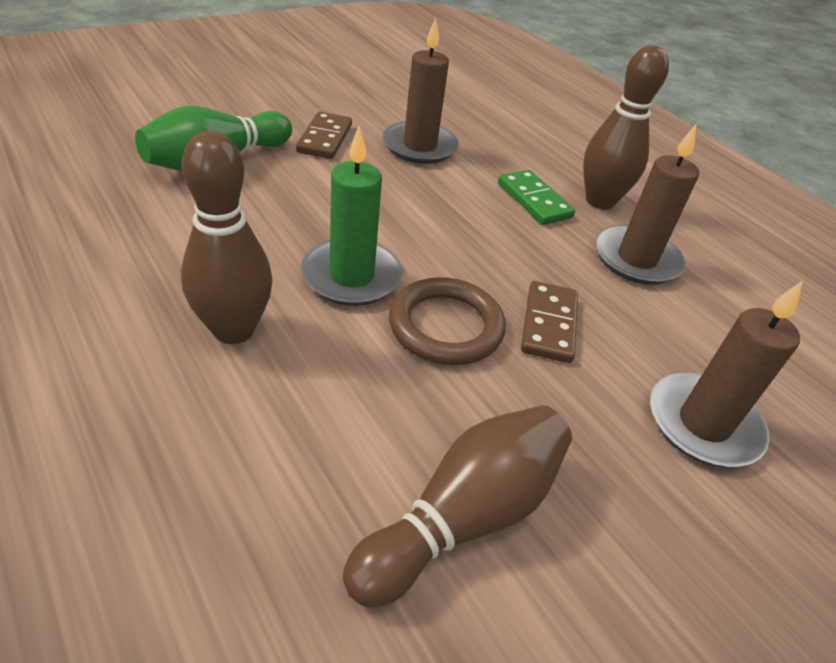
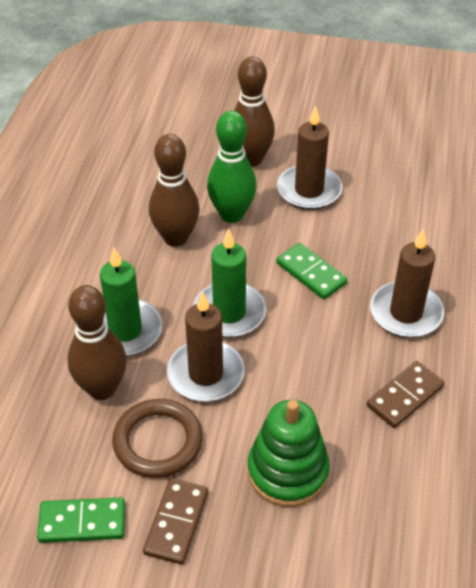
green candle: [301,126,403,306] = 1 -> [100,247,162,356] [193,229,266,338] = 2
green domino: [498,170,575,225] = 1 -> [37,497,125,543] [276,243,347,299] = 2
green stacking toy: none = 0 -> [248,400,330,507] = 1

